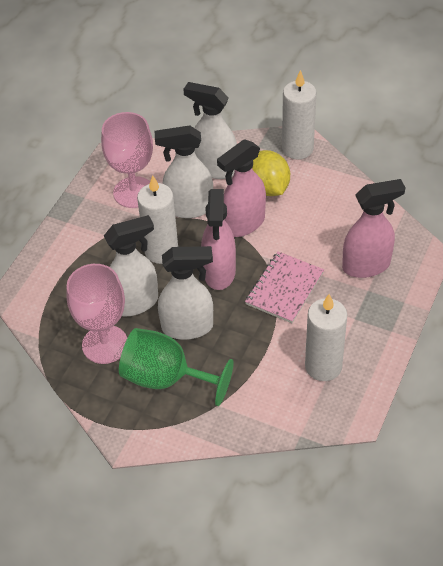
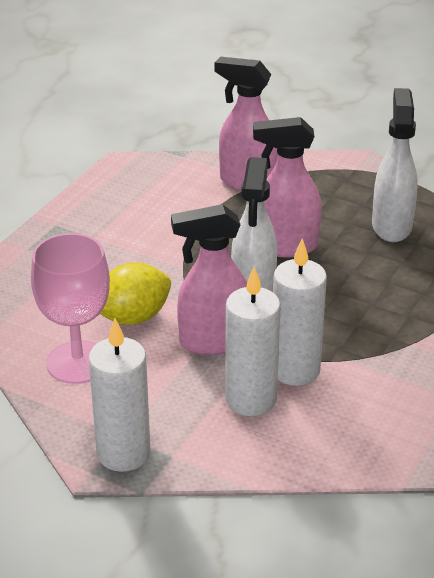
green goblet: [119,328,234,406] = 1 -> none = 0
pink goblet: [66,264,127,364] [101,112,153,208] = 2 -> [31,233,110,384] = 1
pink notebook: [245,251,324,323] = 1 -> none = 0
white spray bottle: [104,215,158,316] [155,125,213,218] [158,246,213,340] [183,82,237,179] = 4 -> [231,157,277,292] [372,88,418,242] = 2

